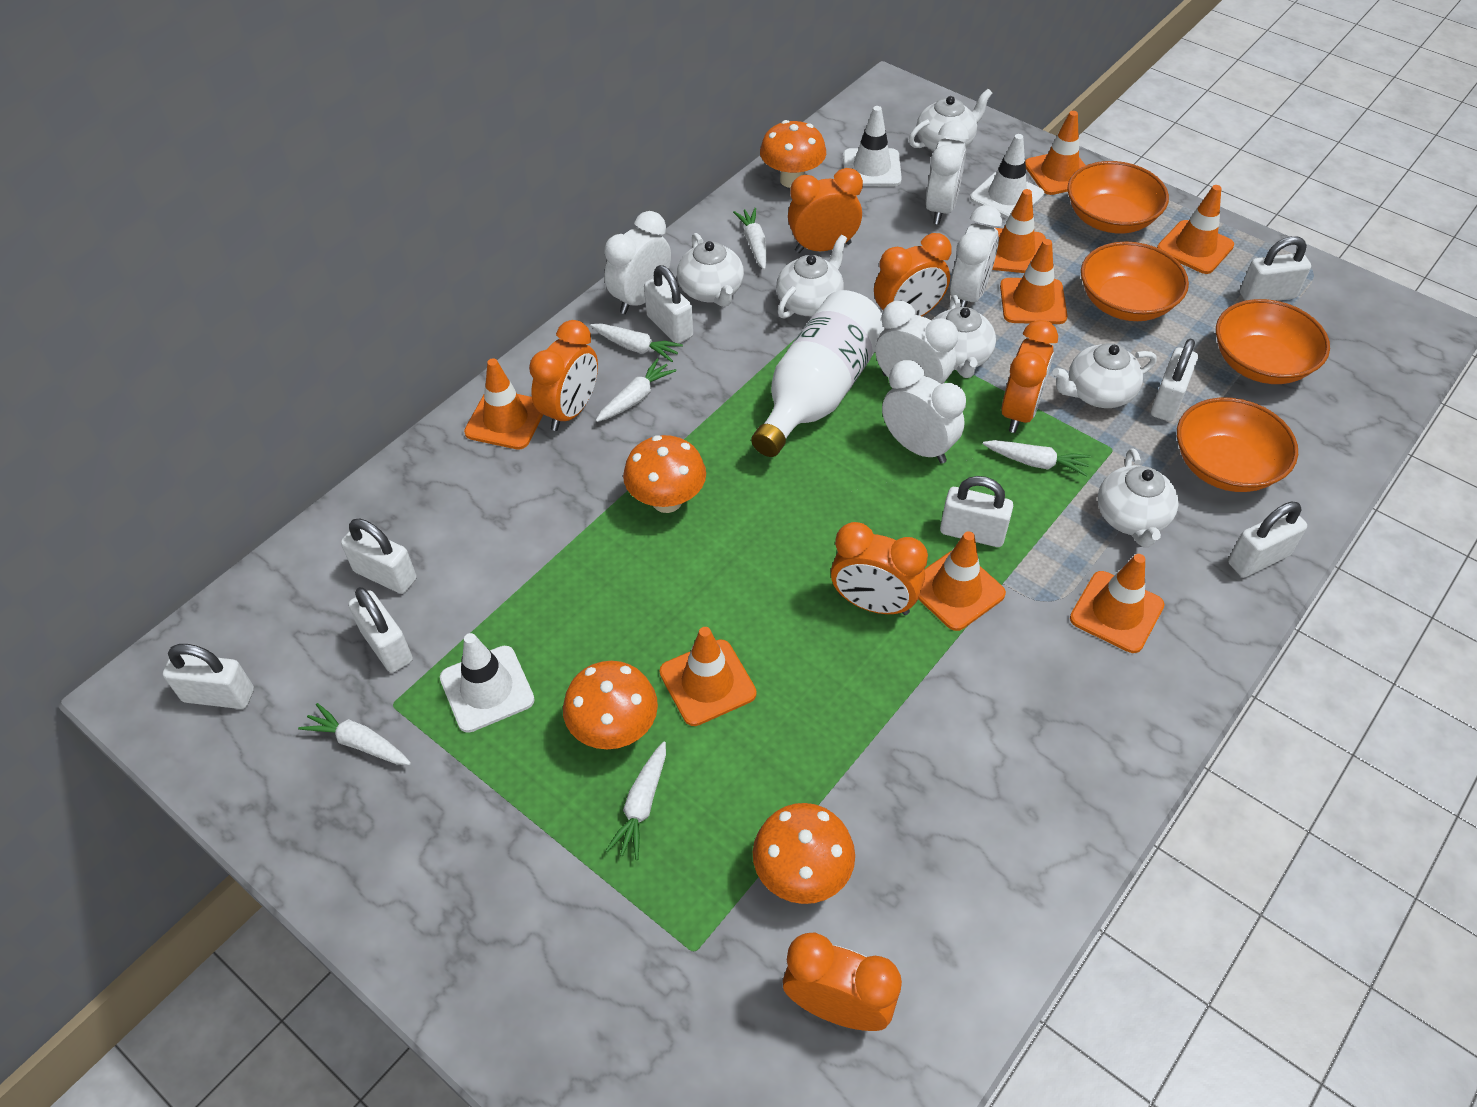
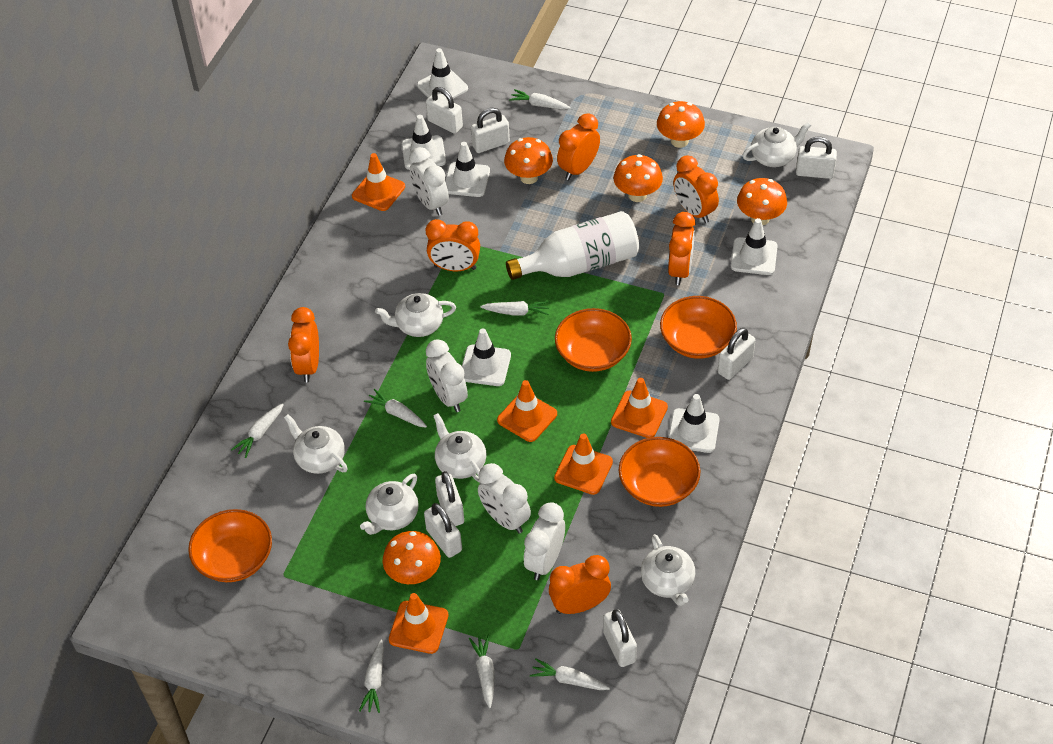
orange mushroom: [563,661,658,749] [623,435,706,513] [753,803,855,904] [760,120,826,188] = 4 -> [383,531,441,584] [504,137,553,184] [613,154,663,202] [657,101,705,148] [737,178,787,225] = 5
orange traffic cone: [464,358,543,450] [660,627,757,726] [918,531,1006,631] [992,189,1046,273] [1000,239,1068,324] [1025,111,1086,195] [1070,554,1165,653] [1157,185,1234,274] = 8 -> [352,153,405,211] [389,593,449,654] [497,380,557,442] [554,434,613,495] [611,378,668,438] = 5
white carrot: [298,703,411,765] [590,323,683,362] [596,358,676,422] [605,742,666,860] [733,208,767,270] [983,440,1091,477] = 6 -> [231,403,284,458] [359,640,384,713] [364,389,427,428] [469,635,495,708] [480,301,549,316] [509,89,571,110] [530,658,610,690] = 7
white clock: [604,211,671,314] [875,301,958,384] [882,360,966,464] [926,120,969,225] [950,205,1002,307] = 5 -> [409,147,449,216] [426,340,468,412] [478,463,531,534] [524,502,565,580] = 4
white padlock: [163,644,254,709] [341,519,417,594] [348,587,413,673] [644,265,693,344] [940,476,1013,547] [1151,338,1198,422] [1228,502,1307,577] [1240,236,1311,301] = 8 -> [424,503,462,558] [426,87,463,134] [435,471,464,526] [471,108,510,153] [603,609,637,667] [718,328,755,380] [796,136,837,179] = 7
white traffic cone: [440,633,535,733] [843,106,902,186] [970,134,1044,219] = 3 -> [402,115,446,170] [417,48,468,99] [445,142,490,197] [462,328,511,386] [668,394,720,453] [731,218,777,275] = 6

